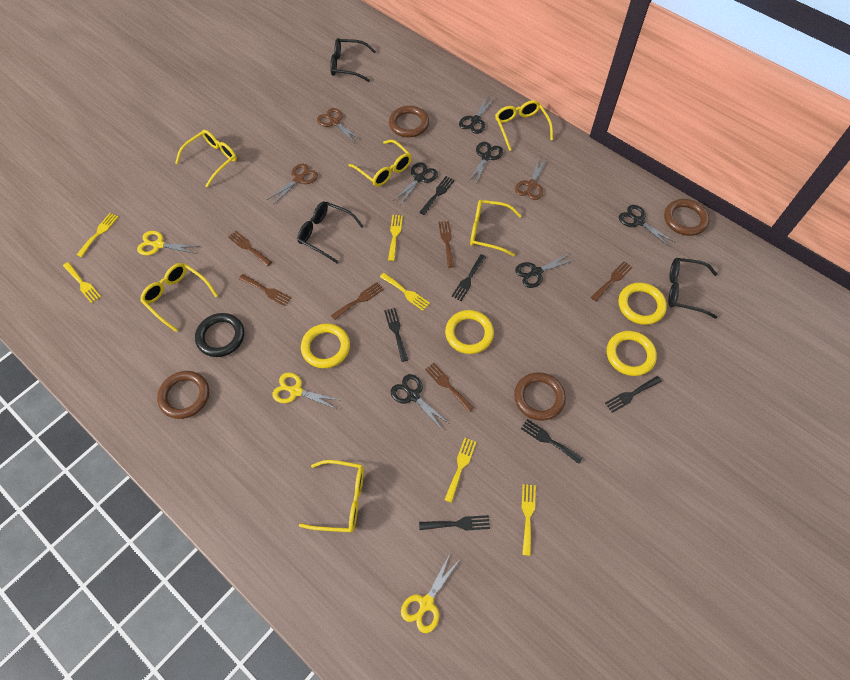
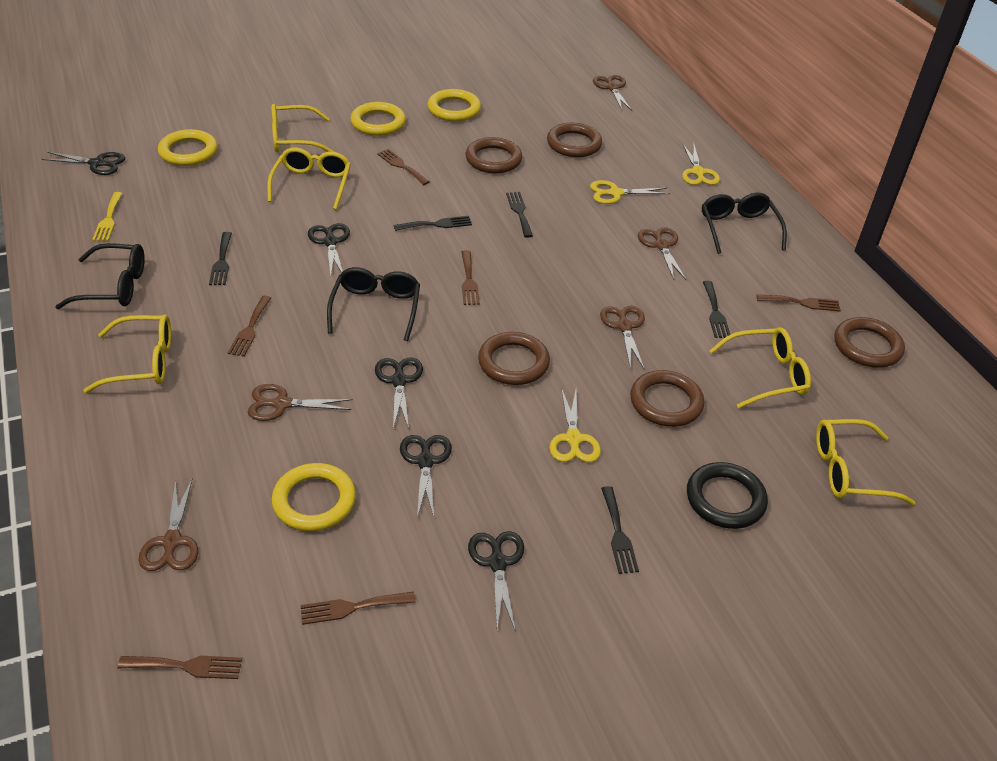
black fork: [384,308,408,362] [419,515,490,530] [420,176,455,215] [452,254,486,301] [521,419,583,464] [605,376,662,413] = 6 -> [209,232,232,285] [394,216,472,231] [506,192,533,238] [601,486,639,574] [703,281,730,338] = 5
black scissors: [391,374,450,431] [393,162,438,205] [459,96,495,134] [468,142,503,184] [515,254,574,288] [619,205,675,247] = 6 -> [42,152,125,175] [308,223,350,276] [375,358,423,429] [400,435,452,518] [468,531,524,630] = 5
brown ring: [157,371,209,419] [389,106,429,137] [514,372,566,421] [664,199,710,236] = 4 -> [466,137,522,173] [478,332,550,385] [547,123,602,157] [630,370,704,427] [834,317,905,368] = 5
brown scissors: [267,164,318,205] [317,108,361,142] [515,158,547,200] = 3 -> [139,478,198,571] [248,384,353,421] [593,75,632,111] [600,306,645,369] [638,227,687,281] = 5
yellow fork: [63,262,101,303] [77,213,118,257] [380,273,430,311] [388,215,403,261] [444,438,476,503] [522,484,536,556] = 6 -> [92,192,123,241] = 1
yellow glasses: [140,263,218,332] [175,130,237,187] [299,460,364,532] [348,140,412,186] [470,200,522,256] [495,100,553,151] = 6 -> [83,314,171,393] [267,147,351,210] [271,104,334,152] [709,327,811,408] [816,419,915,505] = 5

